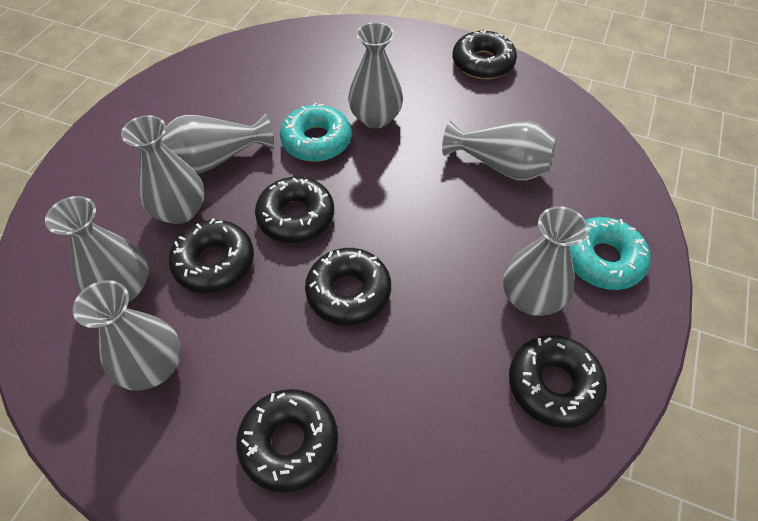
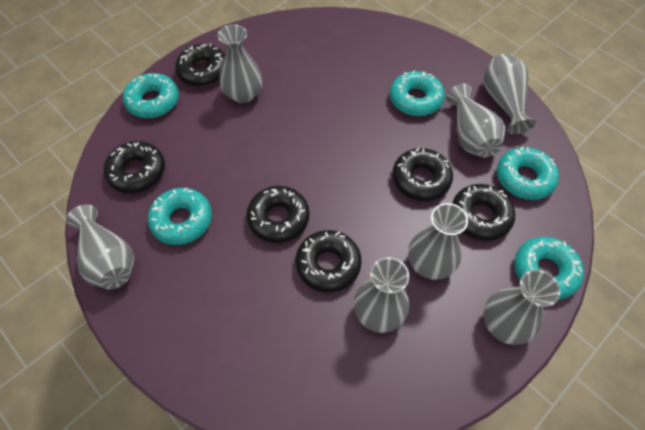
turquoise donut: [280,103,351,162] [569,217,650,290] = 2 -> [123,73,179,118] [148,187,212,245] [390,71,445,116] [497,147,559,200] [514,237,584,300] = 5

